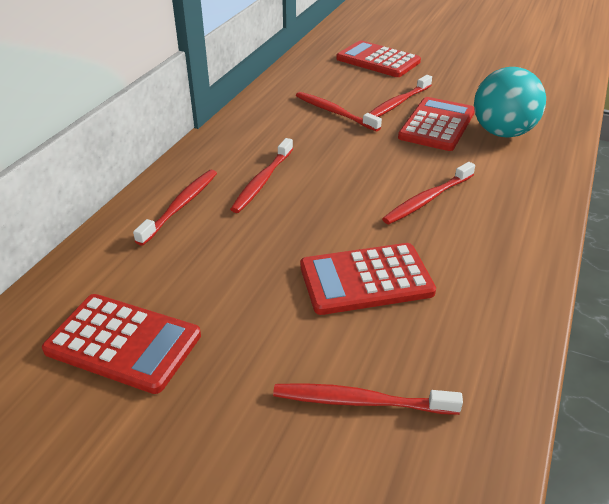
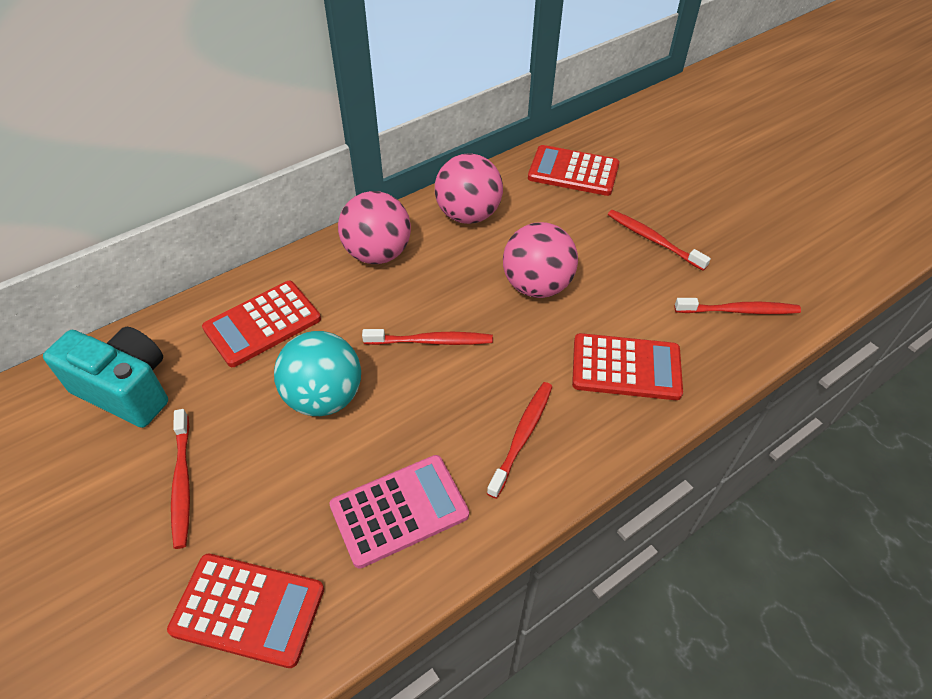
pink ball: none = 0 -> [338,191,411,264] [435,153,503,224] [503,222,578,298] = 3
pink calculator: none = 0 -> [329,455,469,569] = 1
red toothbrush: [133,169,217,246] [230,138,293,213] [273,383,463,415] [296,92,382,132] [370,75,432,117] [382,162,475,224] = 6 -> [171,409,190,549] [362,329,493,345] [487,382,553,499] [608,210,711,271] [674,298,801,314] = 5
turquoise camera: none = 0 -> [43,327,168,428] = 1

